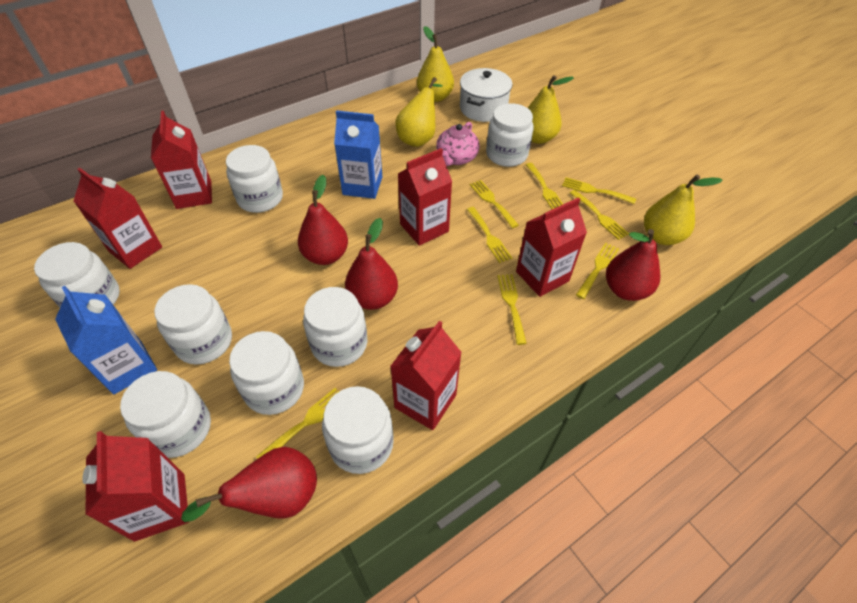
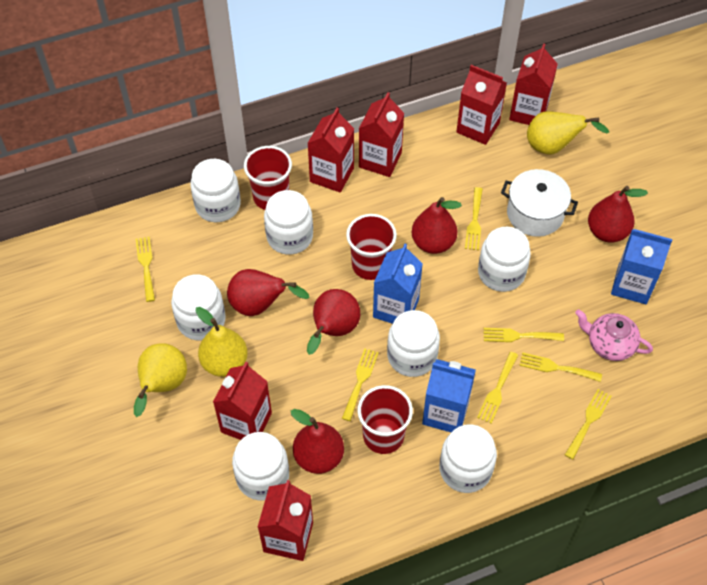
blue carton: [55,286,157,395] [334,110,382,199] = 2 -> [373,244,423,324] [422,359,476,432] [611,229,673,304] = 3
red cup: none = 0 -> [244,146,292,210] [346,214,397,280] [357,385,413,454] = 3
red pear: [181,447,317,522] [298,175,348,265] [345,218,398,310] [606,229,660,301] = 4 -> [227,269,310,316] [291,409,344,474] [307,289,360,355] [412,197,462,254] [588,186,648,243] = 5
white jar: [34,242,120,307] [120,371,211,458] [154,284,232,365] [226,145,283,213] [229,331,304,415] [303,287,368,367] [322,386,394,474] [486,103,534,167] = 8 -> [171,274,226,341] [190,159,241,222] [232,432,289,501] [264,190,313,255] [387,310,440,377] [439,424,497,493] [478,227,531,292] = 7
yellow fork: [256,388,339,459] [467,207,512,263] [470,180,519,228] [497,274,527,345] [526,163,563,209] [562,177,636,204] [570,190,629,240] [576,243,619,299] = 8 -> [136,237,155,302] [342,348,379,421] [465,187,483,250] [477,352,518,424] [484,328,564,342] [519,352,602,382] [565,389,612,460] = 7
yellow pear: [395,77,443,147] [417,26,454,102] [528,75,574,144] [644,174,723,245] = 4 -> [134,343,187,417] [195,307,248,377] [527,111,609,155] = 3

